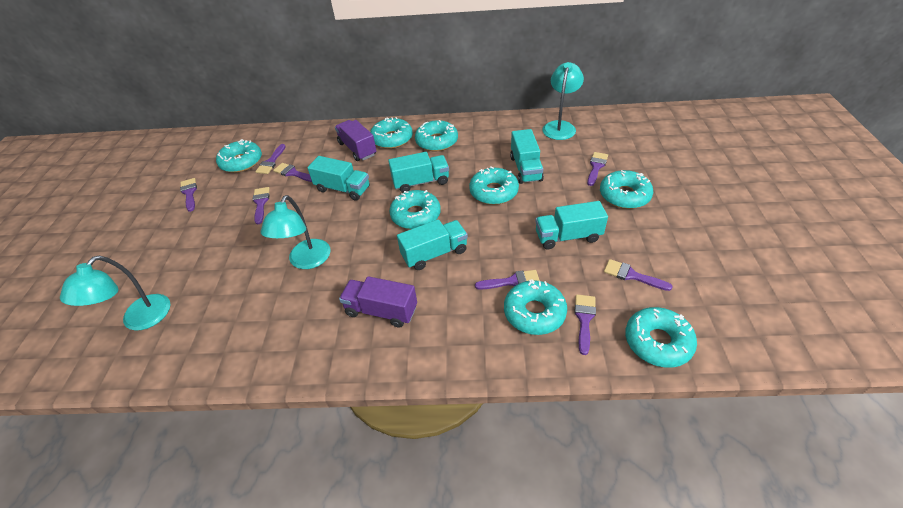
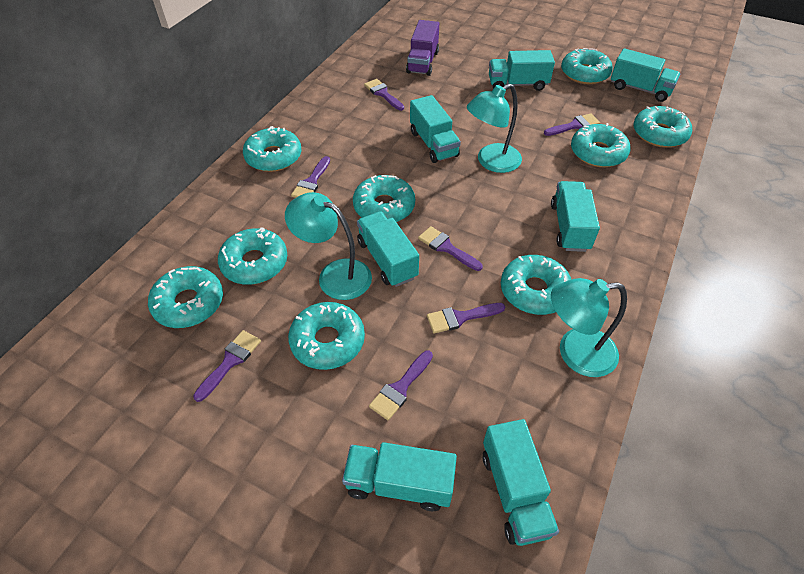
purple brush: [180,178,197,212] [253,187,270,225] [255,144,286,174] [273,163,312,182] [475,270,540,290] [574,294,596,355] [587,152,608,186] [604,259,673,291] = 8 -> [193,330,261,402] [291,156,330,198] [364,79,404,111] [369,351,433,421] [418,226,483,271] [427,303,505,333] [544,113,600,136] = 7
purple truck: [335,120,377,161] [339,276,417,328] = 2 -> [406,20,439,76] = 1
turquoise donut: [216,139,262,173] [370,117,413,149] [389,190,441,229] [415,120,458,151] [469,166,519,205] [504,279,567,335] [600,170,653,209] [625,307,697,368] = 8 -> [148,266,223,328] [218,227,287,285] [243,126,301,172] [288,302,365,370] [353,175,415,222] [501,255,571,315] [561,48,613,84] [571,123,630,167] [633,106,692,148] = 9
turquoise truck: [307,156,370,201] [388,152,449,193] [397,219,468,270] [510,129,544,184] [535,201,608,249] = 5 -> [342,442,457,511] [357,211,419,287] [410,95,461,163] [483,419,559,546] [489,50,555,91] [551,181,600,252] [611,48,681,102] = 7

